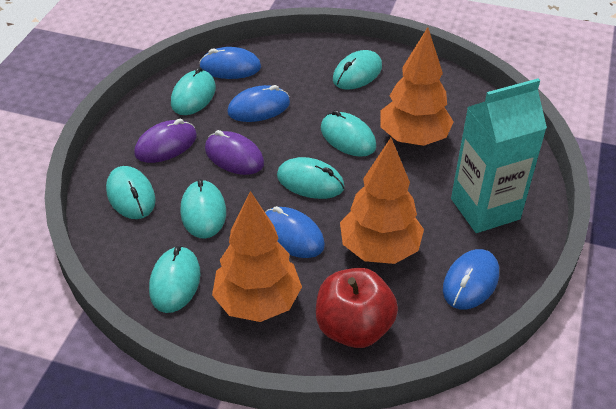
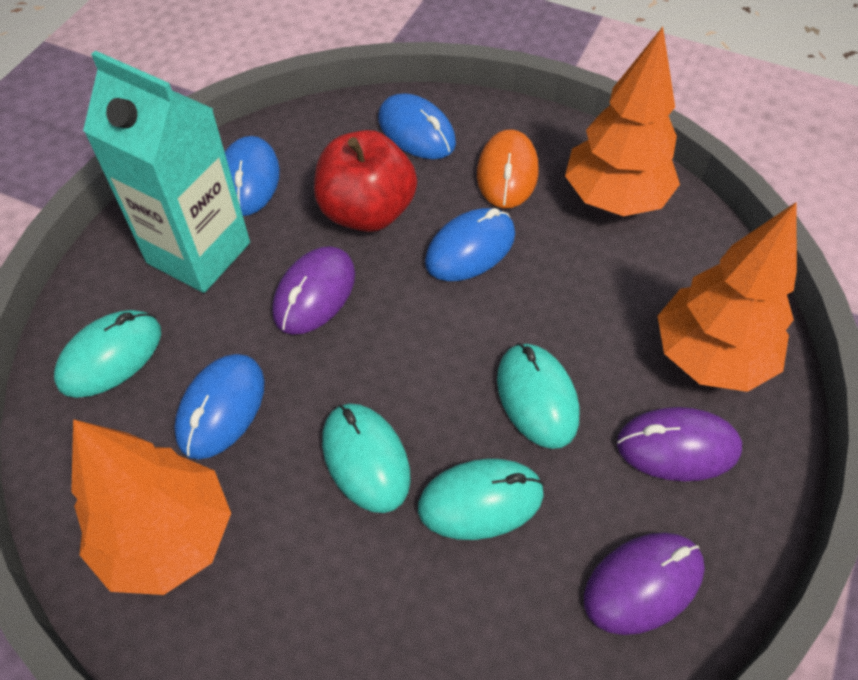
orange mouse: none = 0 -> [477,129,539,208] = 1
purple mouse: [134,119,197,163] [205,130,264,175] = 2 -> [272,246,355,335] [584,532,705,635] [617,407,742,481] = 3
turquoise mouse: [106,166,156,219] [149,246,201,313] [171,67,216,115] [180,179,226,239] [277,157,345,199] [321,110,376,157] [333,50,382,90] = 7 -> [54,310,161,398] [322,403,411,513] [418,459,544,540] [497,343,580,449] = 4

